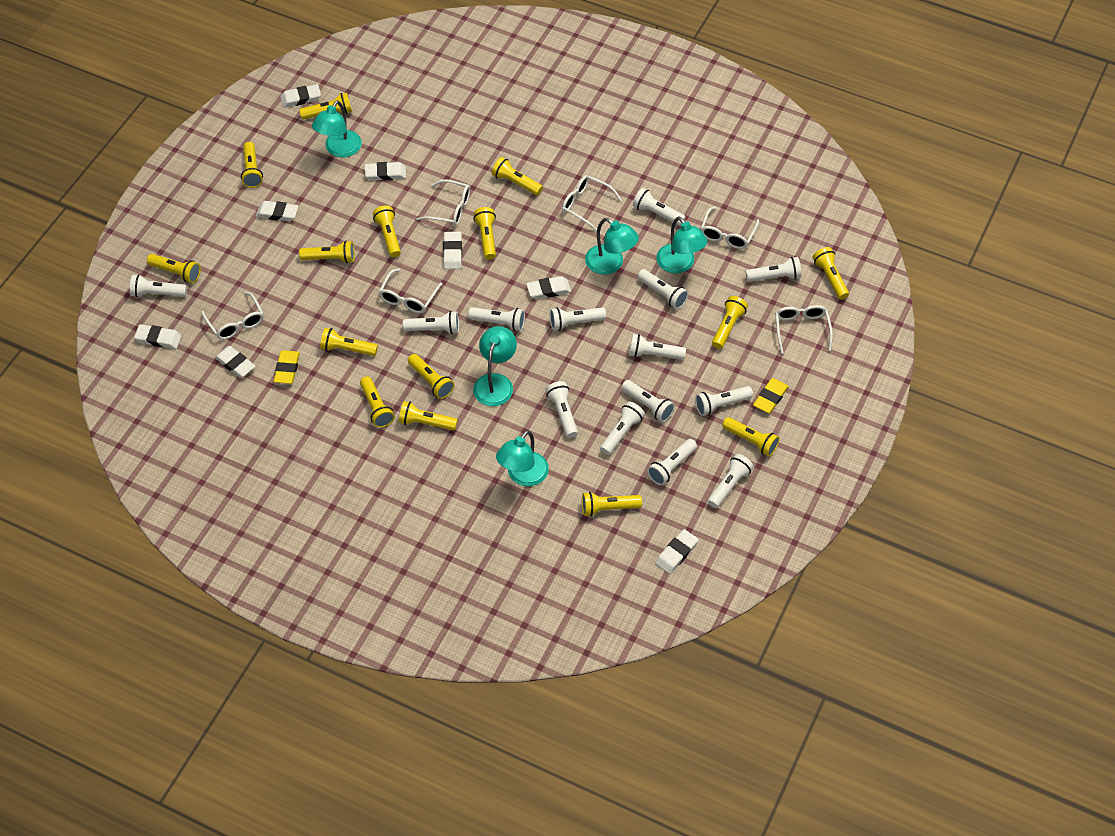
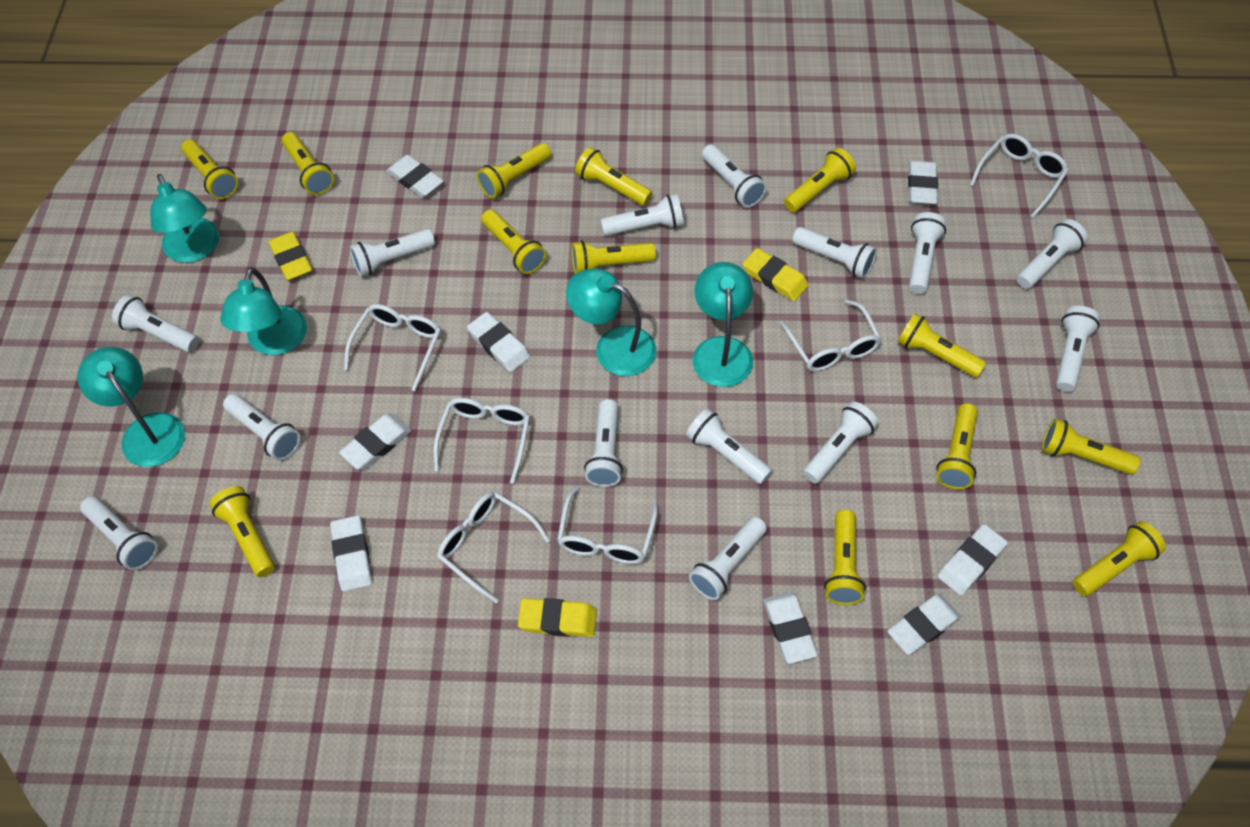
yellow eraser: [274,350,300,384] [753,378,789,413] = 2 -> [268,231,312,280] [518,598,597,637] [743,248,809,301] = 3
yellow flashlight: [147,254,201,283] [241,142,263,188] [299,93,352,120] [299,241,355,263] [320,328,378,356] [360,376,395,428] [373,205,401,257] [399,401,458,431] [408,354,454,399] [474,207,496,260] [492,157,543,195] [582,492,642,517] [712,296,748,349] [722,417,780,457] [812,247,849,299] = 15 -> [181,139,238,199] [209,486,275,577] [282,132,334,195] [477,143,551,199] [481,209,546,274] [572,240,656,274] [575,147,652,206] [784,148,856,212] [824,510,866,605] [898,313,986,377] [936,403,978,490] [1042,418,1140,475] [1073,521,1166,596] = 13

